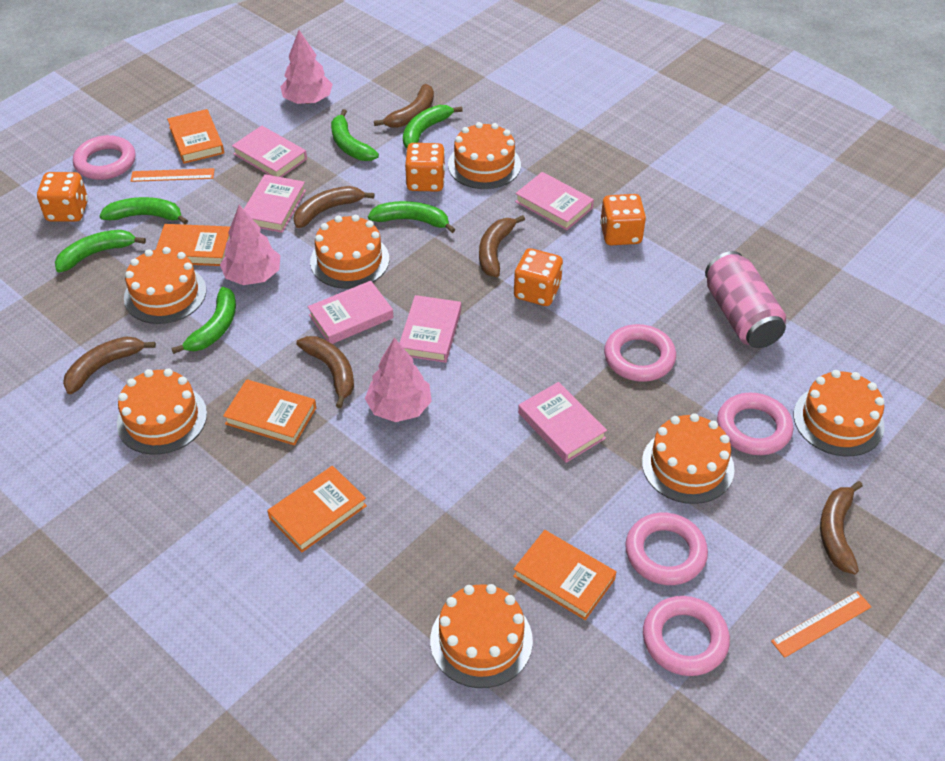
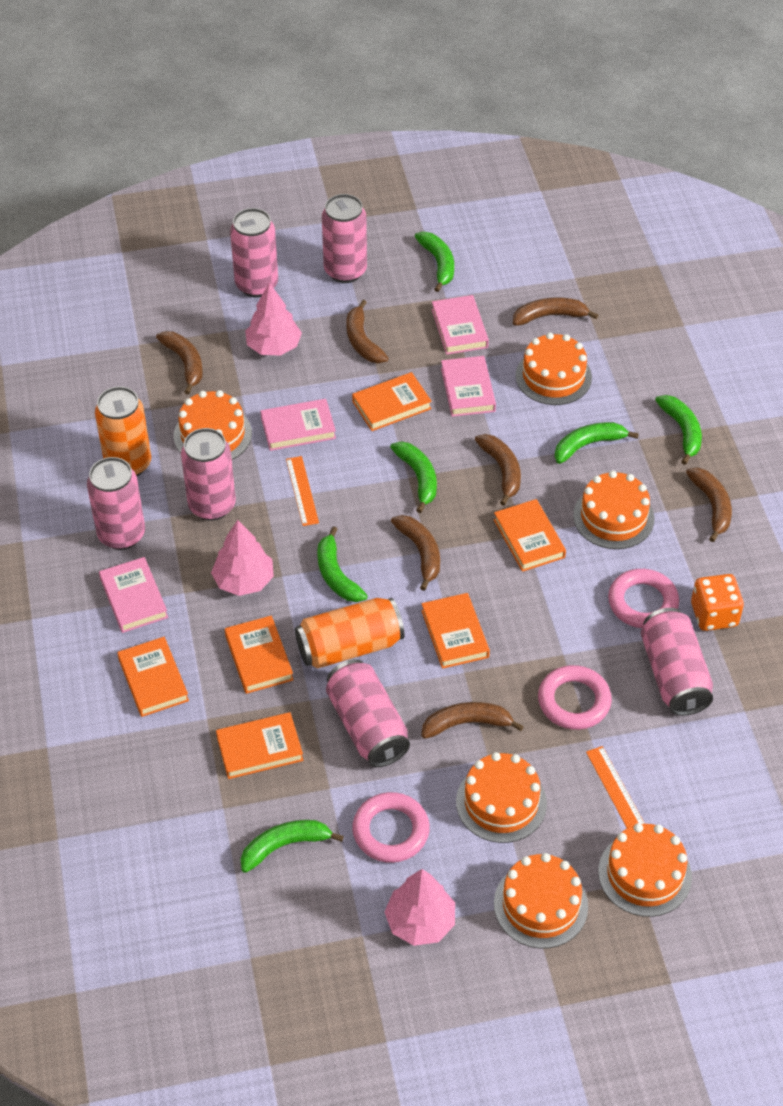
brown banana: [63,336,156,394] [293,186,375,228] [296,336,354,408] [374,84,434,128] [479,215,525,277] [820,481,863,574] = 6 -> [156,331,203,394] [347,300,388,363] [391,515,440,591] [421,702,524,739] [475,434,521,506] [513,297,598,326] [686,468,732,542] = 7
orange book: [156,224,230,266] [167,109,224,164] [223,379,316,445] [267,466,367,553] [513,530,616,620] = 5 -> [117,637,189,717] [216,712,303,779] [225,616,293,694] [352,372,432,431] [421,593,490,669] [494,499,566,572] = 6
orange cake: [117,369,207,455] [124,247,206,324] [310,215,389,289] [430,584,533,688] [448,122,521,189] [642,413,735,504] [794,370,885,456] = 7 -> [174,390,252,460] [456,752,547,843] [494,853,588,948] [516,333,592,405] [573,471,654,549] [598,823,692,917] = 6
orange can: none = 0 -> [95,387,151,476] [295,598,404,668] = 2
orange dice: [37,172,88,222] [405,143,445,192] [514,248,563,306] [600,194,646,245] = 4 -> [691,574,744,631] = 1
pink book: [232,126,307,177] [244,174,306,233] [308,281,394,344] [400,295,461,363] [515,172,594,230] [518,382,607,463] = 6 -> [99,557,168,633] [261,399,336,451] [432,295,489,355] [441,356,496,417] = 4
pink can: [705,251,786,348] = 1 -> [87,457,145,550] [181,428,236,521] [230,208,278,297] [322,194,367,283] [326,659,410,767] [641,608,713,716] = 6
pink ring: [73,135,136,180] [604,324,676,382] [625,513,708,585] [643,596,730,676] [717,393,793,455] = 5 -> [352,792,430,863] [538,665,612,730] [608,569,679,628] = 3

